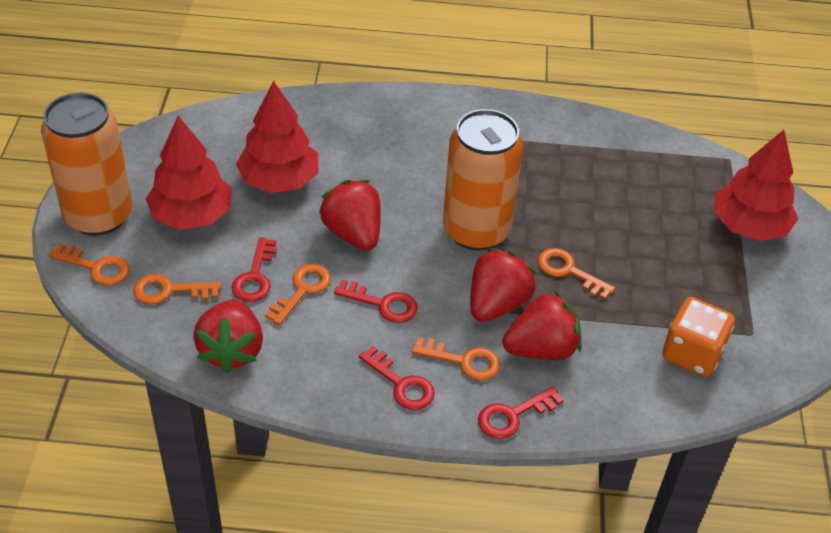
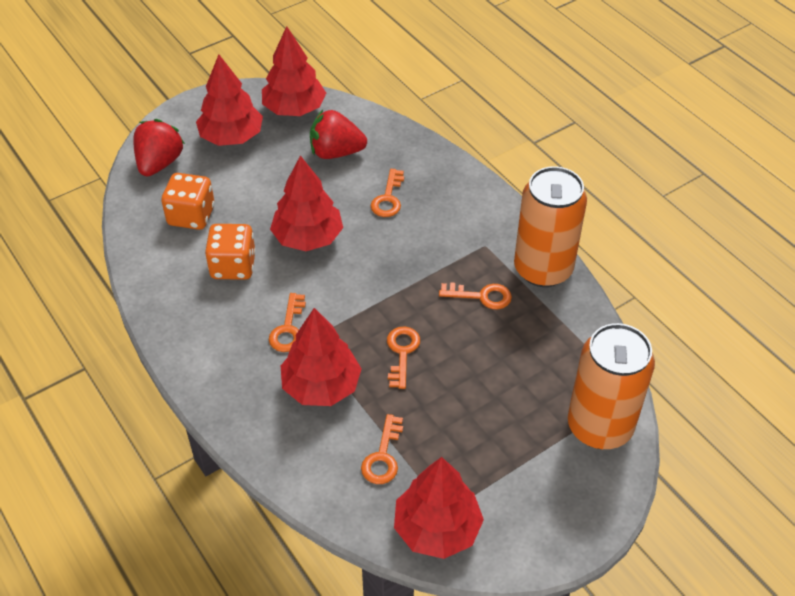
orange dice: [662,297,735,377] = 1 -> [161,173,215,230] [205,224,256,280] = 2
red key: [232,237,277,302] [334,280,418,323] [359,346,435,410] [478,387,563,439] = 4 -> none = 0
red strawberry: [193,300,263,373] [319,180,381,251] [470,248,536,322] [503,291,582,360] = 4 -> [133,119,185,177] [310,110,367,159] = 2
red tree: [146,116,232,230] [236,81,318,193] [713,130,798,241] = 3 -> [196,55,263,146] [262,26,326,116] [270,155,343,251] [281,308,361,406] [394,457,484,559] = 5

